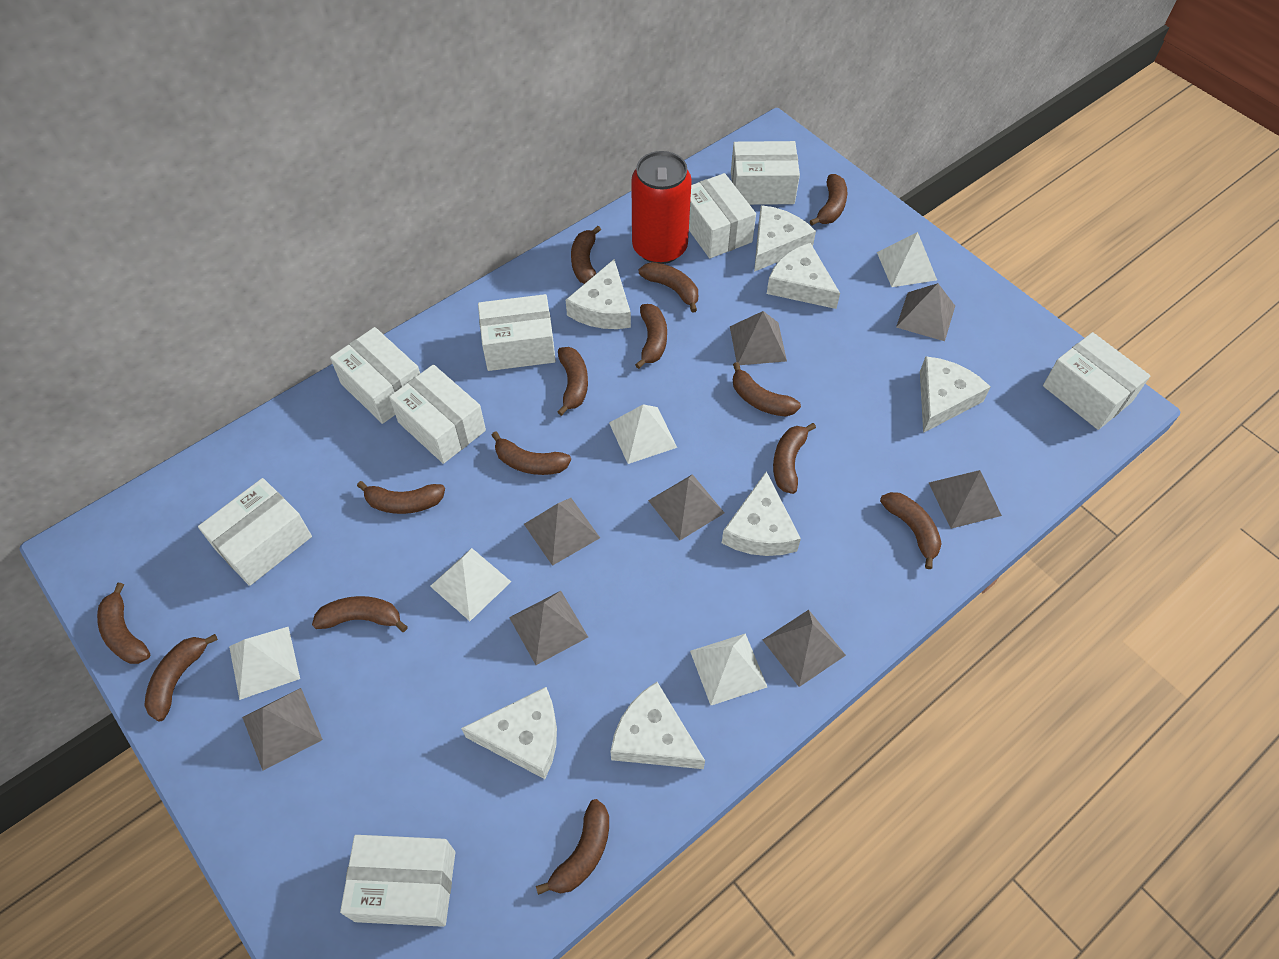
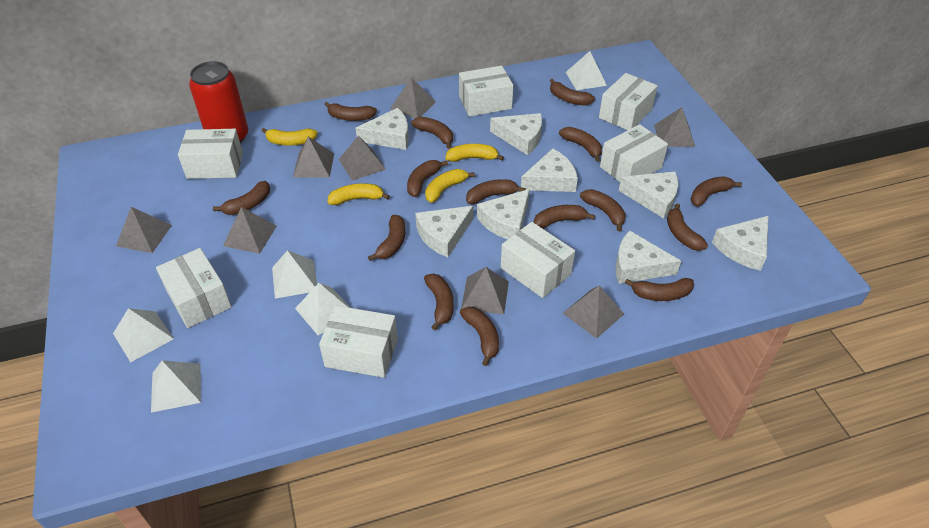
brown banana: [97,582,150,664] [144,634,218,722] [312,596,408,632] [357,481,445,514] [491,431,571,475] [536,799,609,895] [557,347,588,416] [571,226,601,284] [635,304,667,369] [639,262,698,313] [733,362,801,417] [773,423,816,494] [810,174,847,226] [880,492,942,569] = 14 -> [213,181,270,215] [324,102,377,121] [368,215,405,261] [407,160,448,197] [411,117,453,149] [424,274,453,330] [460,307,499,366] [466,179,525,204] [533,205,595,229] [550,79,595,105] [559,127,602,162] [580,189,626,231] [625,278,694,301] [667,204,708,251] [691,176,742,207] = 15
white box: [198,478,312,586] [330,327,420,424] [340,835,456,927] [389,364,486,464] [478,294,556,371] [689,173,756,258] [731,141,800,205] [1043,332,1150,430] = 8 -> [156,248,231,328] [178,129,243,179] [319,305,398,378] [459,66,513,117] [501,222,575,298] [599,73,658,130] [600,124,668,182] = 7
white cheese: [461,687,557,779] [566,259,631,329] [610,682,705,769] [722,471,801,556] [754,205,816,272] [767,243,840,309] [920,356,990,433] = 7 -> [355,108,409,150] [415,206,473,257] [477,189,530,240] [490,113,542,155] [521,148,578,192] [615,230,681,284] [619,172,678,218] [712,216,769,271] = 8
yellow banana: none = 0 -> [261,128,318,145] [328,183,390,205] [425,169,475,203] [445,144,504,162] = 4

